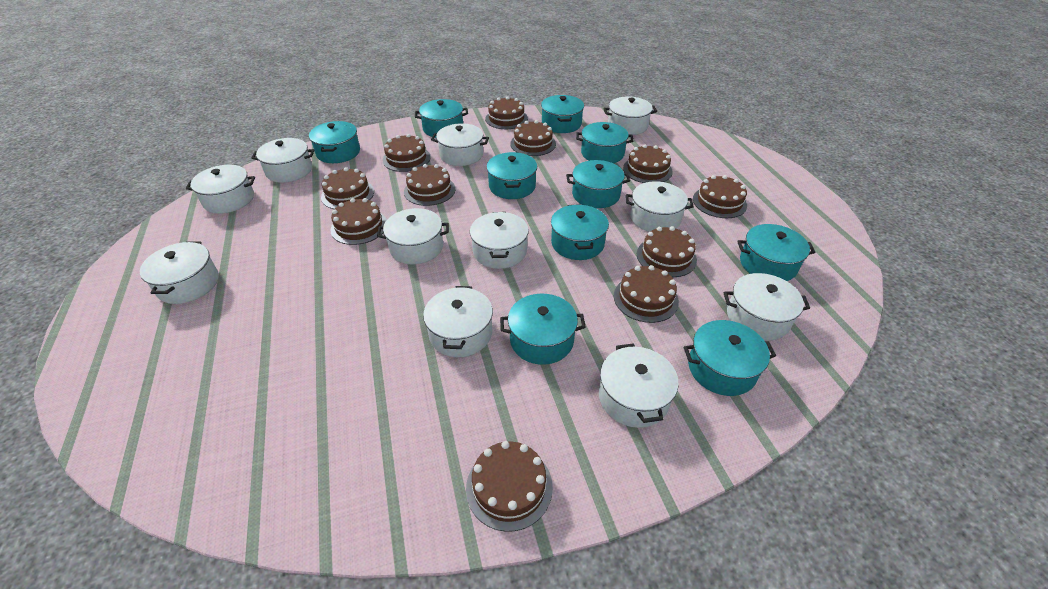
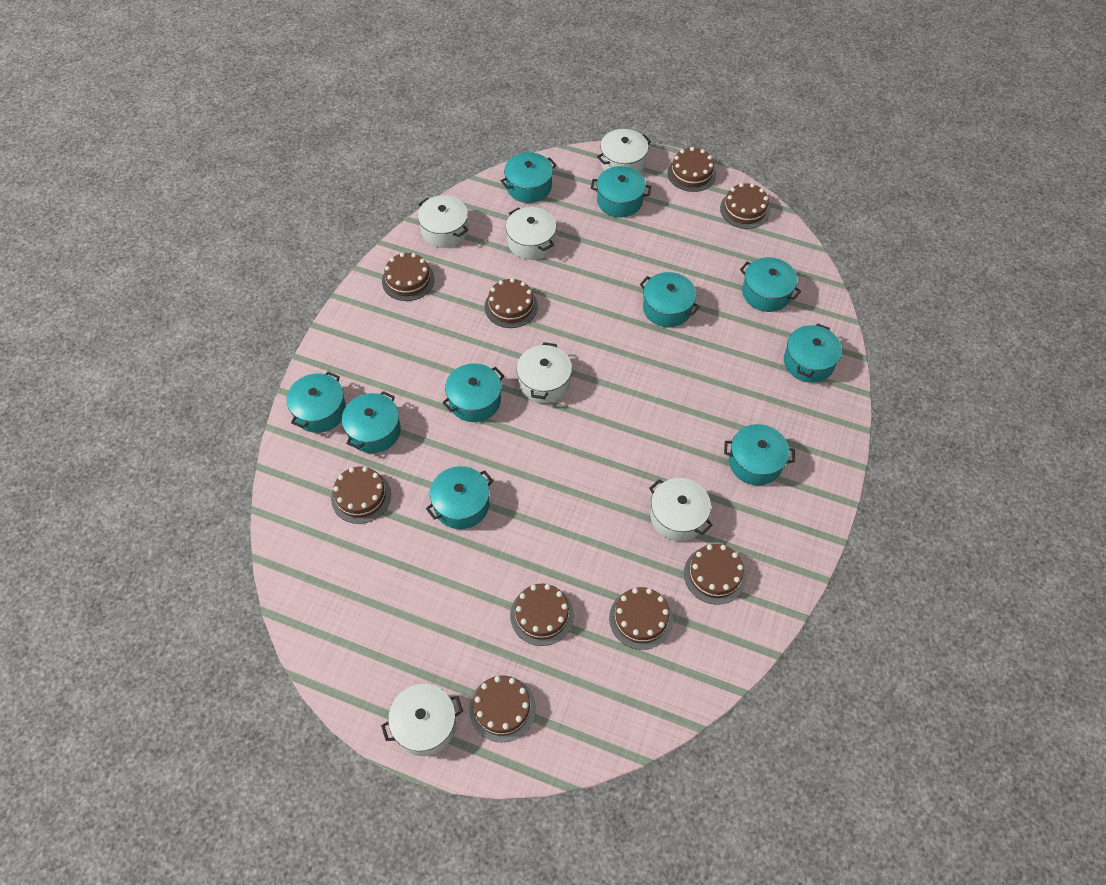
brown cake: [321,167,374,209] [330,198,387,245] [383,134,431,172] [404,164,456,206] [466,441,553,532] [485,96,528,129] [510,120,556,156] [614,265,679,323] [623,145,673,183] [637,226,697,277] [693,175,747,218] = 11 -> [331,466,391,524] [382,253,435,301] [469,676,536,742] [485,278,538,328] [510,584,574,646] [609,587,673,650] [667,147,716,192] [684,544,746,605] [720,183,770,229] = 9
white pot: [140,242,219,304] [186,165,255,214] [251,138,315,183] [377,208,449,264] [423,286,493,357] [431,123,489,166] [470,212,529,269] [599,343,679,428] [603,97,657,135] [626,181,694,232] [724,273,810,340] = 11 -> [381,684,463,756] [418,195,468,248] [506,207,556,260] [517,342,572,403] [597,129,651,173] [649,478,713,541] = 6

